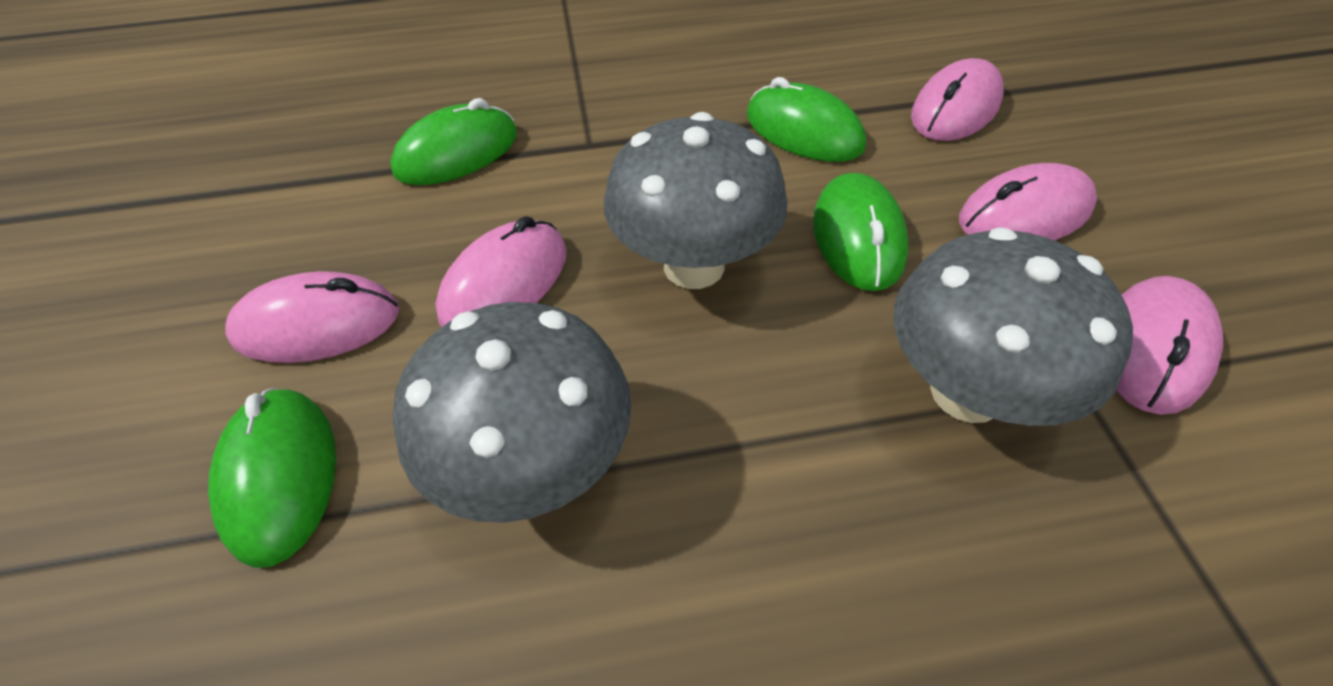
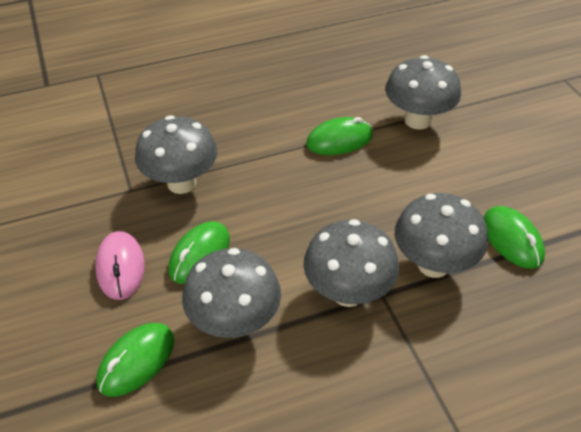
grey mushroom: [393,302,632,523] [604,112,788,289] [894,227,1133,426] = 3 -> [135,115,218,194] [182,248,281,338] [303,219,399,307] [385,55,461,129] [395,193,488,278] = 5
pink mouse: [225,271,399,363] [435,216,567,327] [911,58,1004,141] [959,163,1097,241] [1116,276,1223,415] = 5 -> [95,231,145,300] = 1

